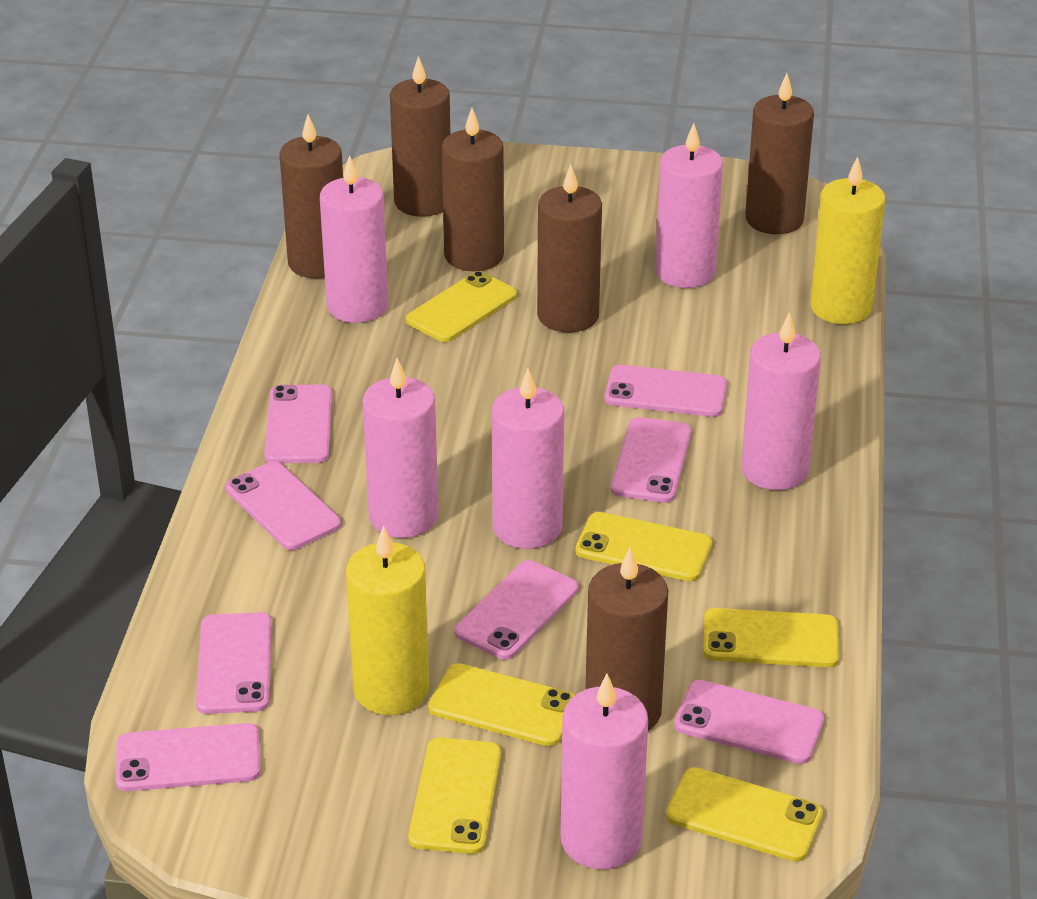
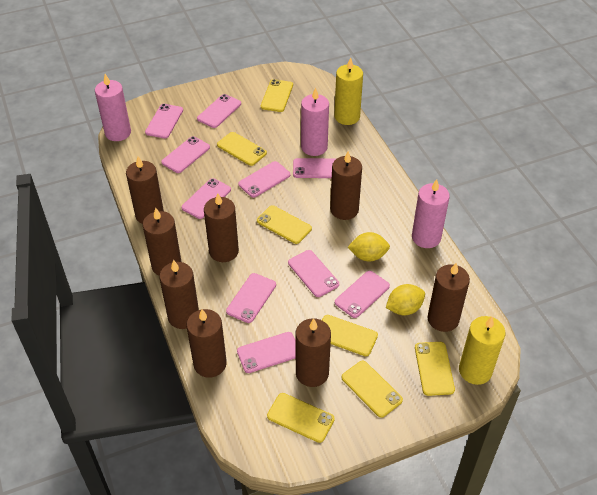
brown candle: [279,114,343,278] [390,56,450,217] [442,108,504,271] [537,164,602,333] [585,547,668,731] [745,73,814,234] = 6 -> [126,156,164,224] [143,208,181,276] [159,260,199,329] [187,309,227,378] [204,193,239,262] [296,318,331,387] [330,151,362,220] [428,263,470,332] = 8
pink candle: [320,155,388,323] [363,358,439,538] [492,368,564,549] [561,674,648,869] [655,123,723,288] [741,312,821,490] = 6 -> [95,74,131,141] [301,87,329,156] [412,179,450,248] = 3
pink phone: [115,723,260,791] [196,612,272,714] [225,461,341,550] [264,384,332,463] [455,560,578,660] [605,365,727,417] [611,417,691,503] [674,680,824,764] = 8 -> [145,104,183,139] [161,136,210,173] [181,178,231,219] [197,94,241,128] [226,273,276,323] [237,332,296,373] [238,161,290,198] [288,250,339,297] [293,158,337,178] [335,271,390,318] = 10
yellow lemon: none = 0 -> [348,232,390,262] [386,284,425,315] = 2
yellow phone: [406,271,517,342] [408,738,501,854] [428,663,575,746] [575,512,712,581] [666,767,823,862] [703,608,840,667] = 6 -> [217,132,267,166] [257,205,312,244] [261,79,293,112] [267,393,335,443] [322,315,378,356] [341,361,403,418] [415,342,455,396] = 7

